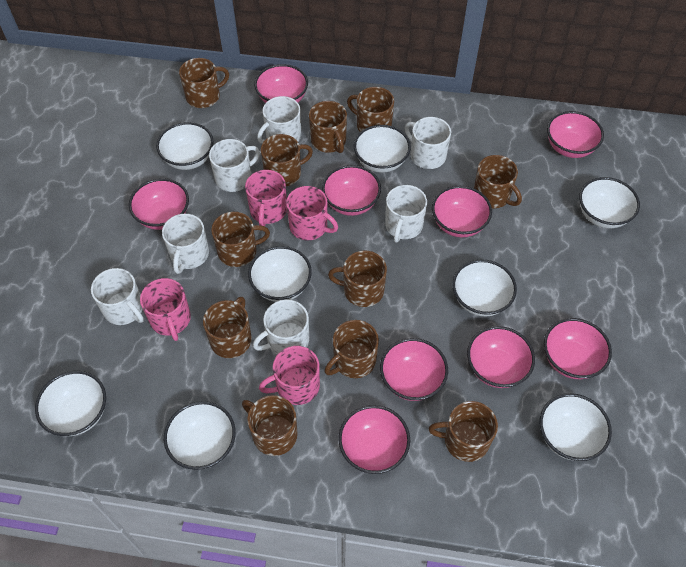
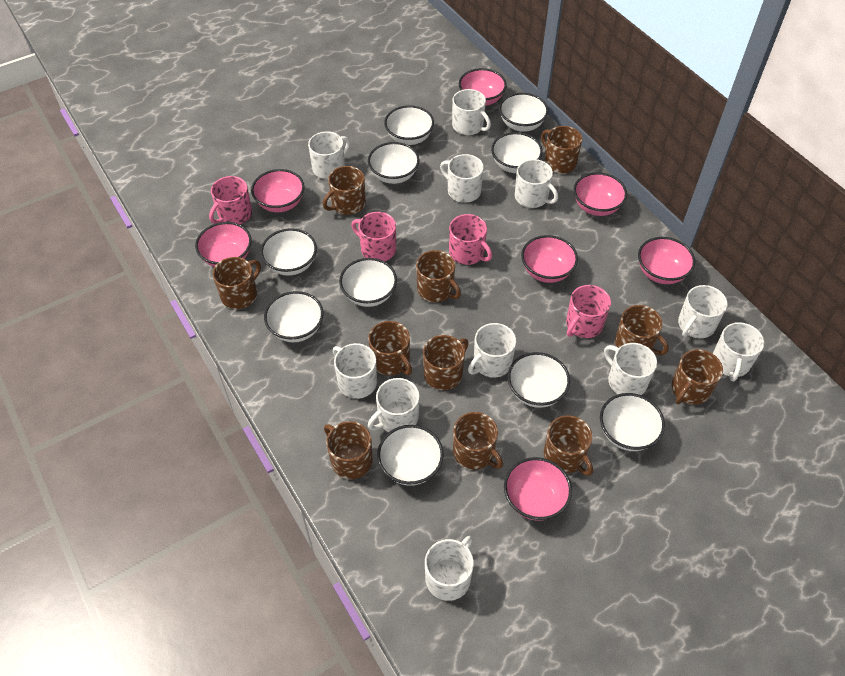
pink bowl: [129,178,189,230] [254,64,308,103] [322,165,381,216] [338,405,410,474] [380,338,448,401] [432,186,492,237] [467,326,535,388] [544,318,612,379] [547,111,604,158] = 9 -> [195,222,252,267] [251,169,305,212] [459,68,507,106] [504,457,572,521] [521,235,578,283] [574,172,627,216] [638,237,695,284] = 7
white bowl: [35,371,106,436] [156,122,214,170] [164,401,236,470] [248,246,312,302] [354,125,411,173] [452,259,517,316] [540,393,612,461] [579,177,640,228] = 8 -> [260,228,317,276] [264,291,324,342] [339,258,397,307] [368,142,419,184] [377,425,444,486] [384,105,434,145] [491,132,543,173] [499,93,548,132] [508,352,570,408] [600,393,665,451] = 10
white mug: [91,268,144,325] [162,214,209,274] [209,139,260,192] [253,300,309,355] [257,96,301,144] [385,185,427,243] [405,117,451,169] = 7 -> [308,132,350,179] [333,343,377,399] [368,378,419,432] [425,536,474,601] [440,154,484,203] [452,89,491,135] [468,323,516,378] [515,159,558,208] [604,343,657,395] [678,285,728,338] [713,322,764,381] = 11

